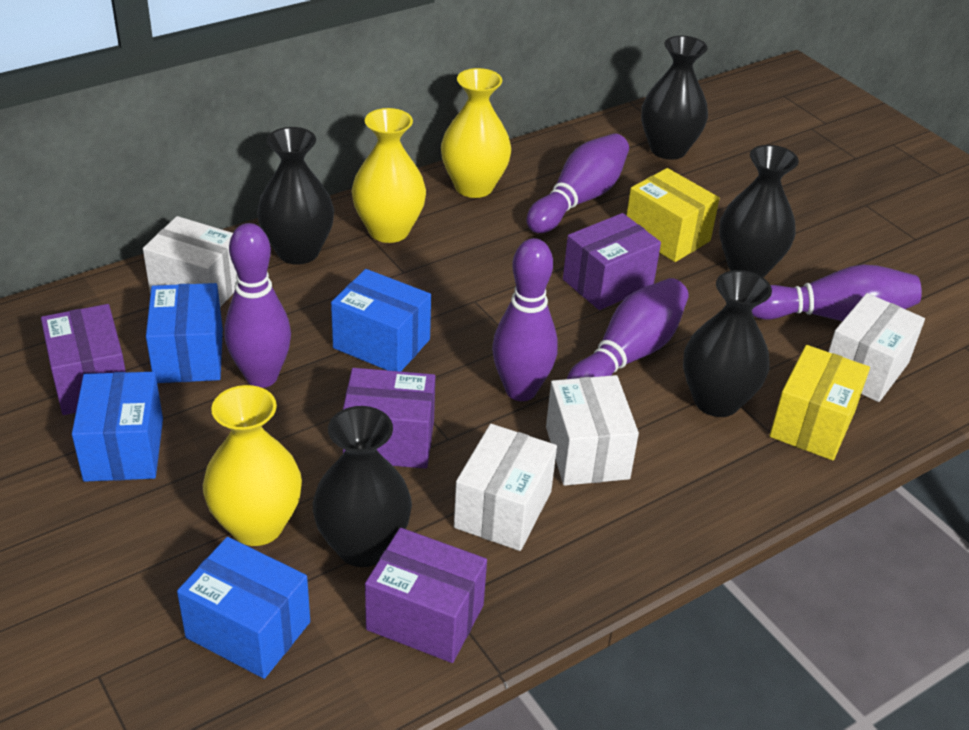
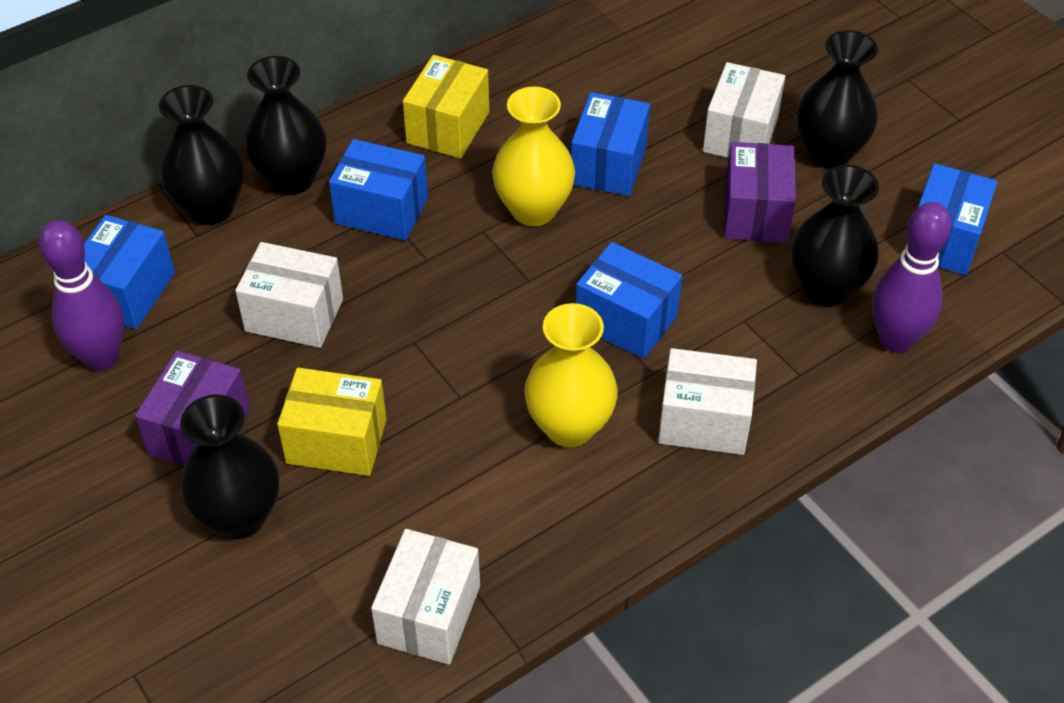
blue box: [72,372,163,482] [146,283,223,383] [177,537,310,679] [331,269,431,372] = 4 -> [84,215,175,329] [329,139,428,241] [571,92,650,196] [576,242,682,359] [907,163,997,275] = 5
purple bowling pin: [224,223,291,388] [492,238,558,401] [527,133,629,233] [567,278,689,379] [752,265,922,321] = 5 -> [39,220,124,371] [872,202,952,353] = 2
purple box: [41,304,126,415] [343,368,435,469] [365,528,487,663] [563,213,661,310] = 4 -> [135,350,250,467] [724,142,796,243] = 2
yellow vase: [203,385,302,546] [352,108,426,243] [441,68,511,198] = 3 -> [492,86,575,226] [524,303,618,447] = 2

